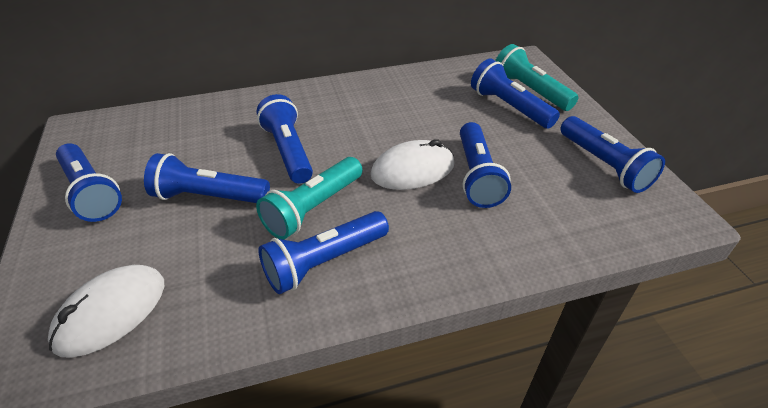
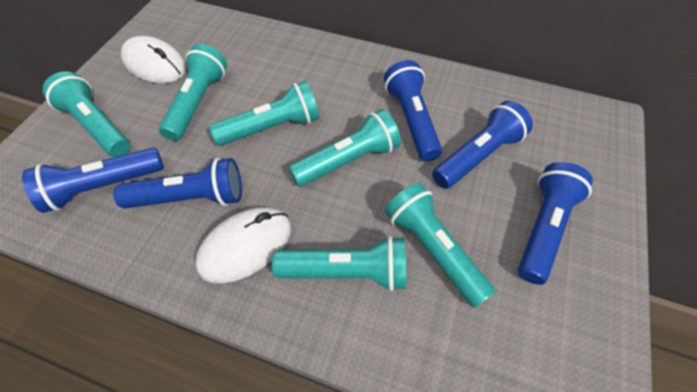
blue flashlight: [56,143,122,222] [144,153,270,203] [257,94,313,184] [258,211,389,294] [460,122,511,208] [471,59,560,129] [560,116,665,193] = 7 -> [22,148,164,213] [113,158,242,209] [384,60,442,161] [432,101,533,189] [518,162,593,285] = 5
turquoise flashlight: [256,157,363,240] [495,44,579,111] = 2 -> [42,71,130,157] [159,44,227,141] [209,81,319,146] [272,236,406,291] [289,109,401,187] [385,183,495,308] = 6

